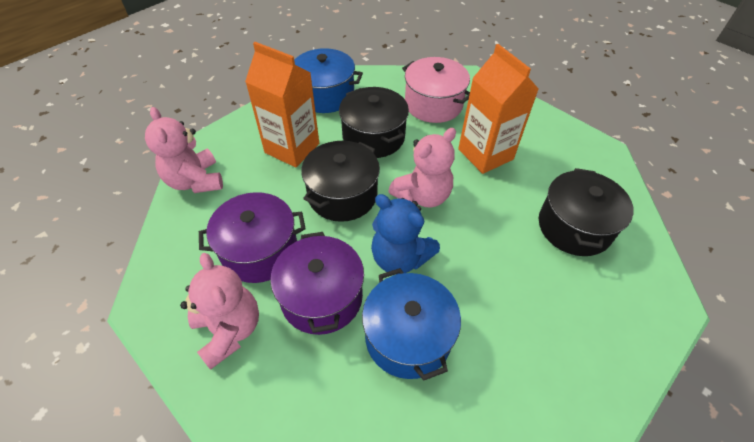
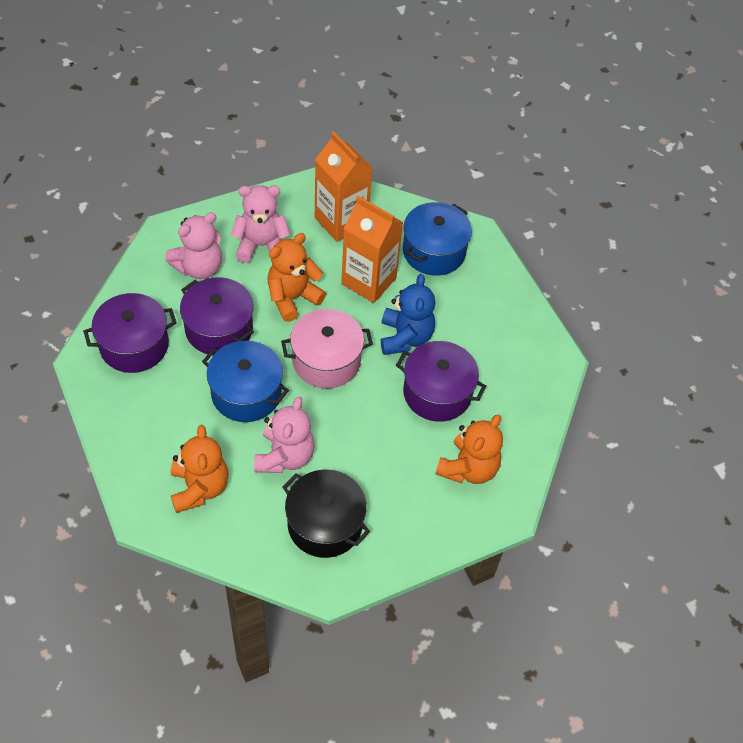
black pot: [301,141,380,222] [339,87,409,158] [539,168,634,256] = 3 -> [282,470,370,558] = 1
orange teddy bear: none = 0 -> [171,425,229,513] [267,233,326,322] [435,414,503,484] = 3
purple pot: [199,192,306,283] [270,232,364,335] = 2 -> [83,293,177,373] [180,277,254,355] [396,341,486,422] = 3

